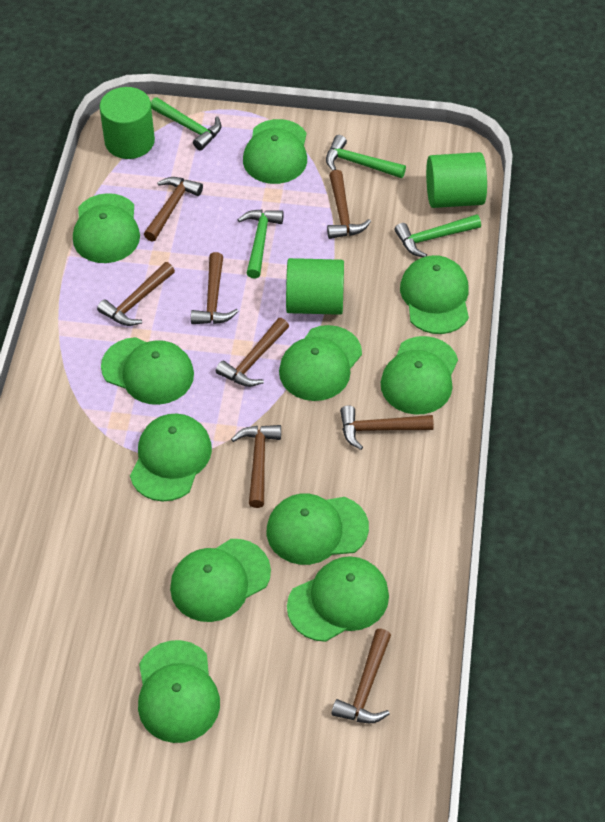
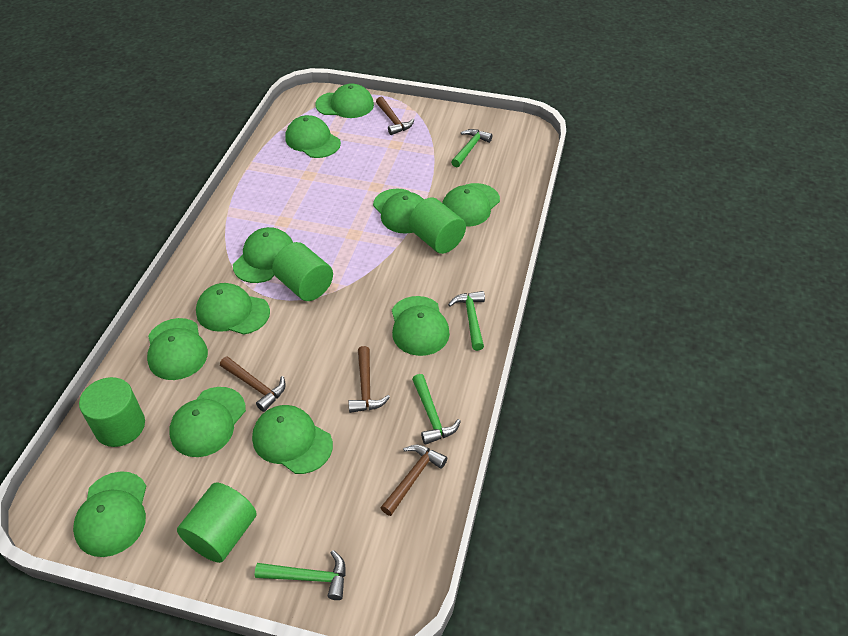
brown hammer: [97,262,175,326] [144,177,203,241] [191,252,239,324] [216,318,289,387] [231,425,281,508] [327,170,371,239] [332,629,391,723] [340,405,434,450] = 8 -> [220,356,286,412] [349,346,390,413] [376,97,414,135] [380,445,447,516] = 4
green cylinder: [100,87,155,159] [286,258,344,315] [426,152,487,208] = 3 -> [79,377,145,447] [177,483,257,563] [272,242,333,301] [409,197,466,254] = 4

